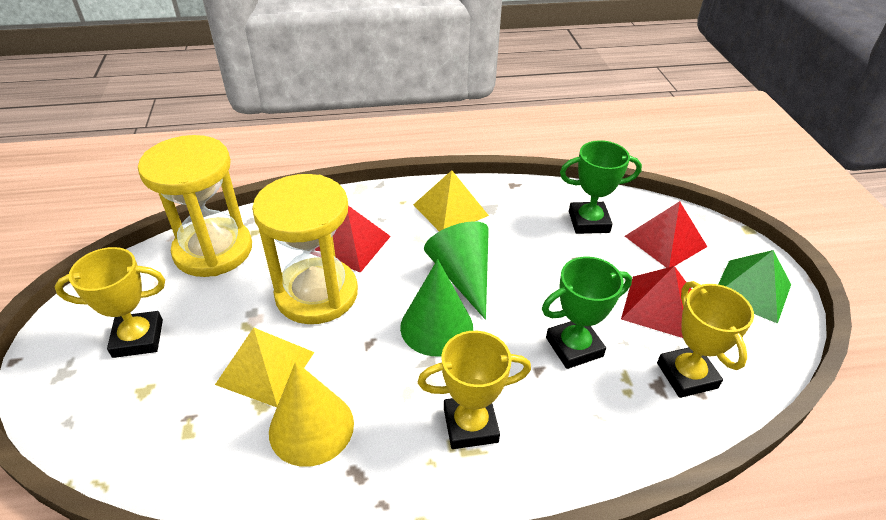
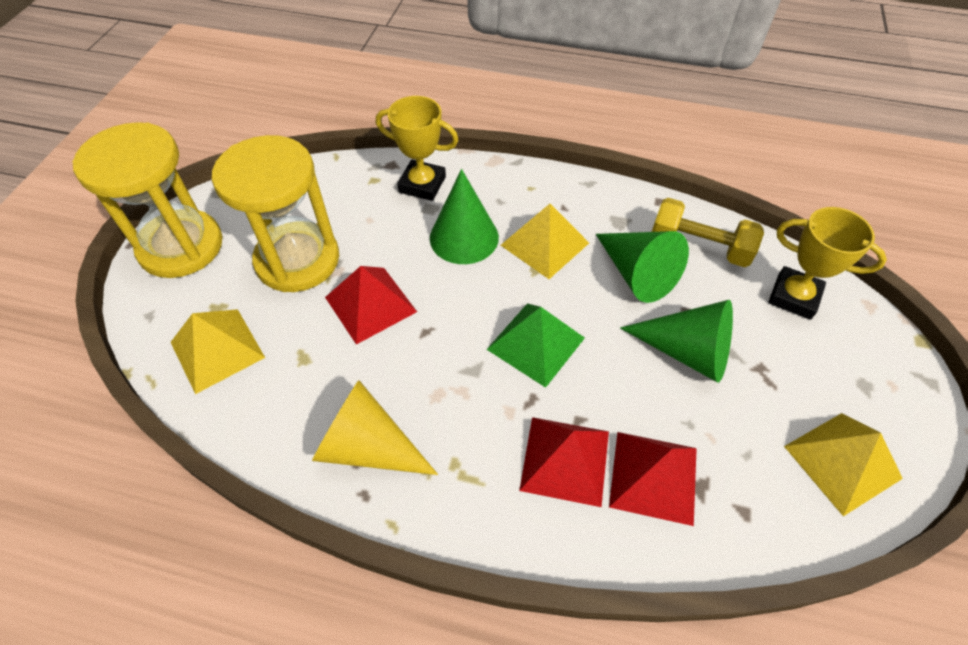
green cone: [400,259,473,356] [424,221,489,320] = 2 -> [430,169,499,264] [596,231,689,303] [620,300,733,383] = 3
green trophy: [542,257,632,369] [560,140,642,234] = 2 -> none = 0
yellow dumbbell: none = 0 -> [652,198,764,267] = 1
yellow pyramid: [215,328,315,407] [413,170,489,231] = 2 -> [171,309,265,394] [501,204,589,279] [784,413,903,516] = 3
yellow trophy: [55,247,165,358] [418,331,531,449] [657,281,754,398] = 3 -> [376,96,459,201] [768,207,887,320] = 2

